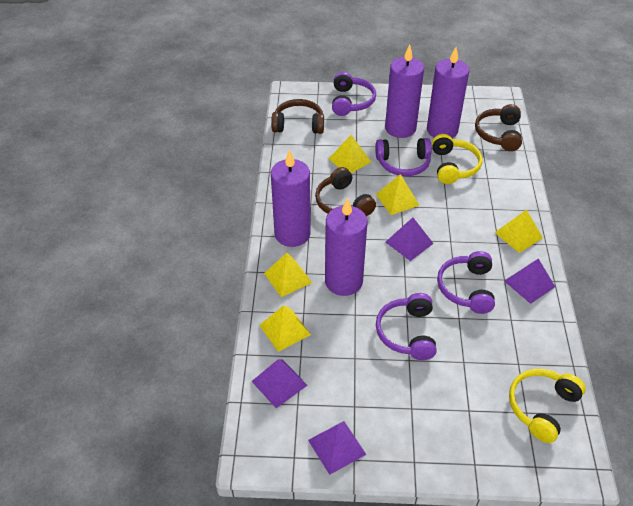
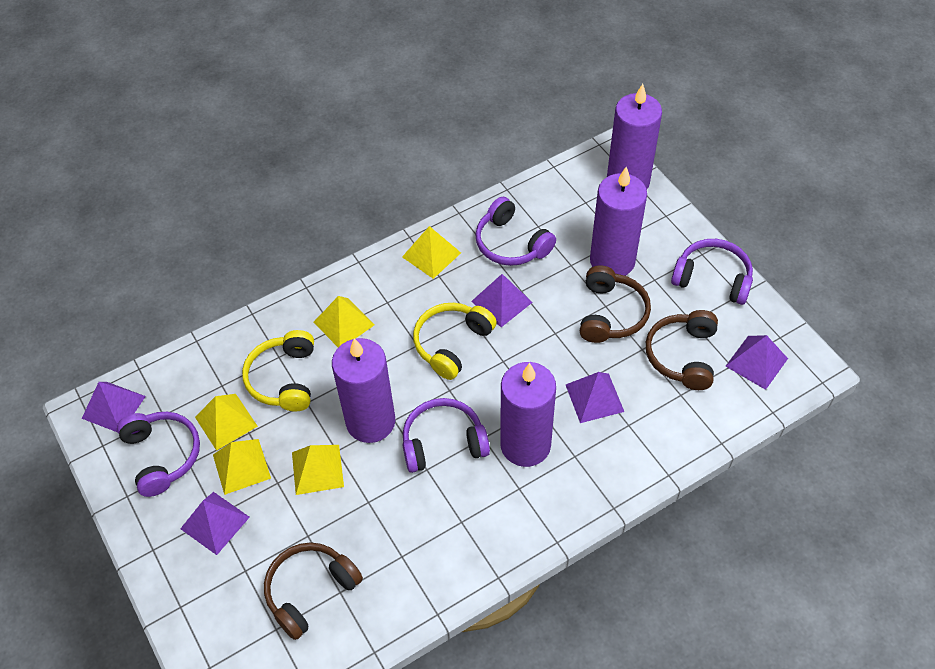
purple pyramid: [251,359,308,408] [308,421,367,475] [385,217,434,261] [504,259,555,304] = 4 -> [82,382,146,432] [180,492,250,555] [471,274,533,327] [566,372,624,423] [726,335,788,390] = 5

